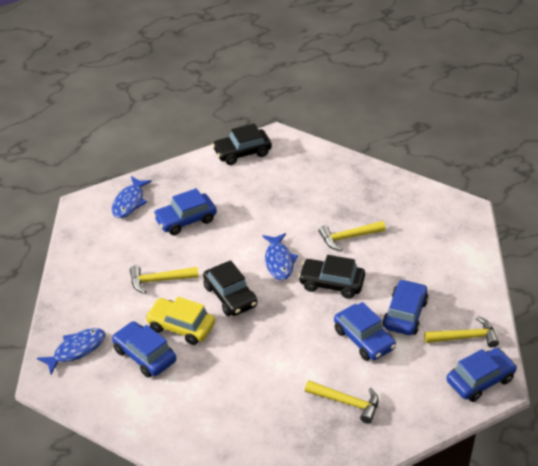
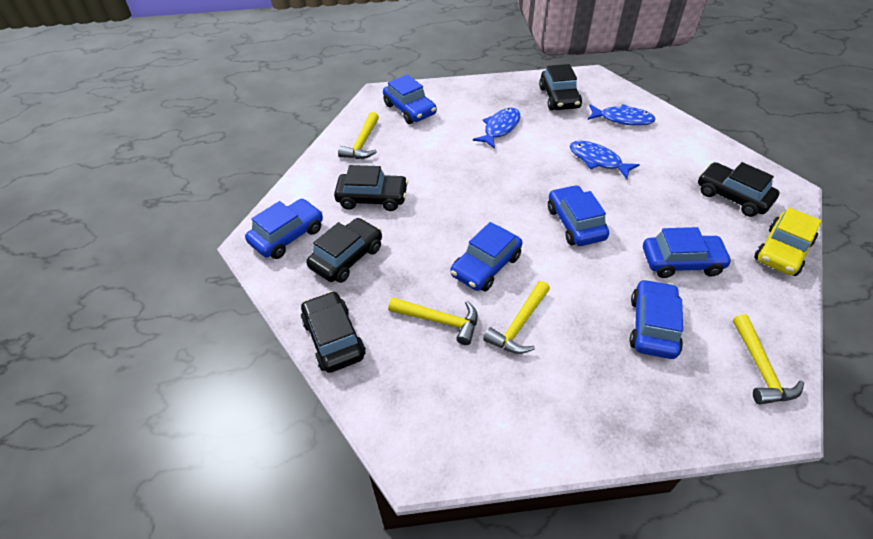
black car: [203,260,257,316] [212,123,272,165] [298,255,365,299] = 3 -> [301,291,366,373] [306,218,382,283] [334,165,408,211] [539,64,582,110] [698,162,780,217] = 5
blue car: [112,321,176,378] [153,188,217,235] [334,302,396,361] [382,279,428,335] [447,348,517,402] = 5 -> [245,199,323,259] [383,74,437,124] [450,222,523,292] [548,185,609,246] [629,279,683,359] [643,227,732,278] = 6

